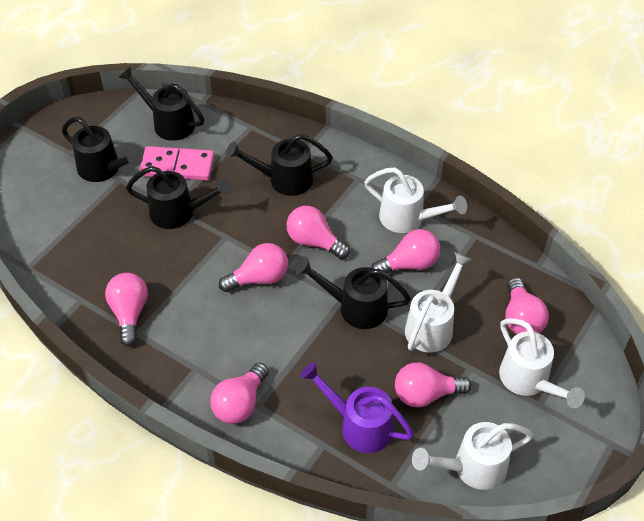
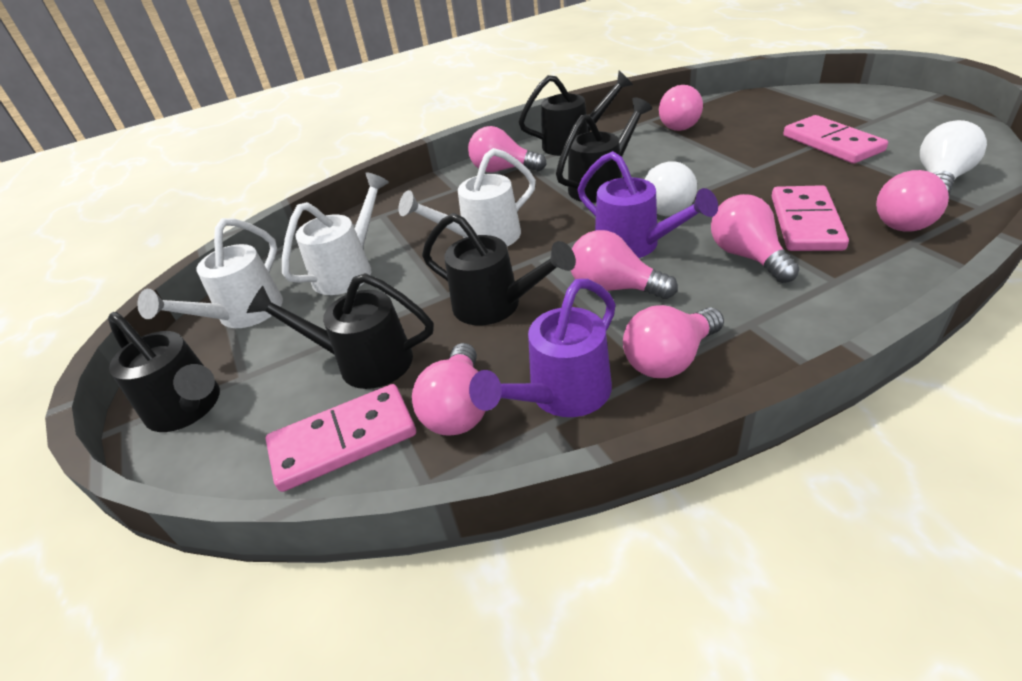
pink domino: [139,146,214,180] = 1 -> [266,384,416,492] [772,185,849,251] [783,115,888,164] = 3
purple watering can: [300,362,414,453] = 1 -> [469,279,616,417] [578,151,718,258] = 2
white light bulb: none = 0 -> [645,161,697,216] [920,120,987,195] = 2
white watering can: [364,167,467,233] [405,252,472,352] [412,422,533,490] [499,318,585,408] = 4 -> [137,218,283,328] [282,172,389,295] [398,148,536,246] = 3

